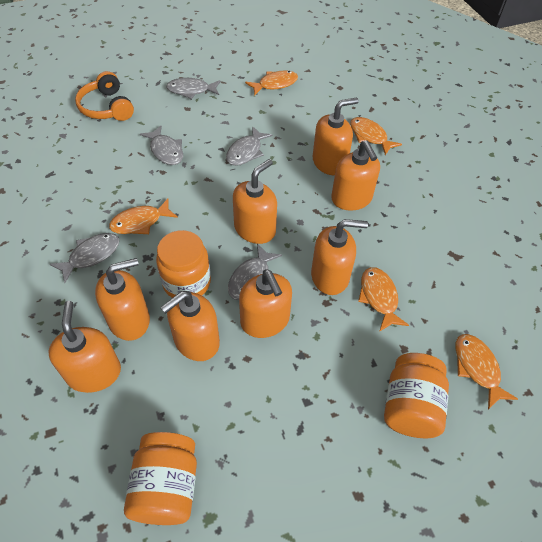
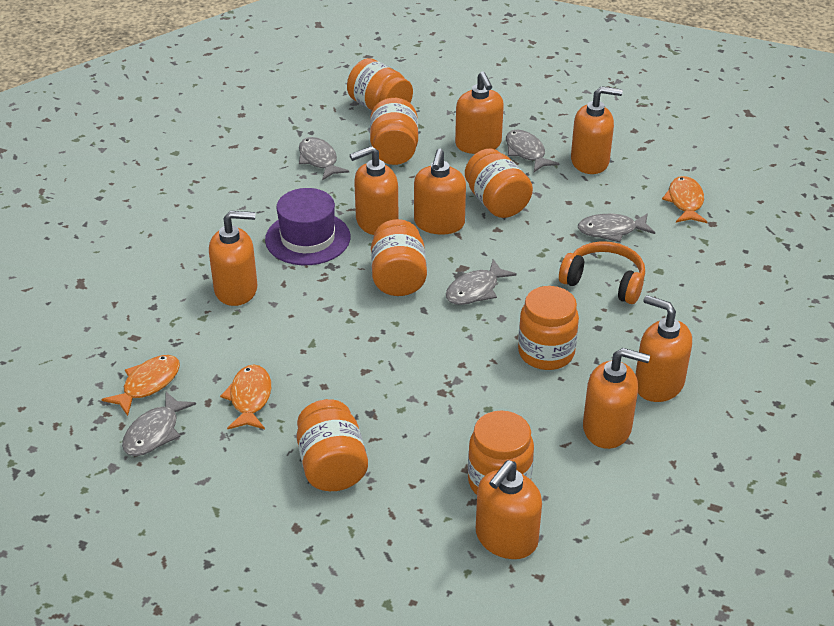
orange fish: [109,199,178,234] [245,70,298,95] [350,117,402,155] [358,267,409,332] [455,334,518,410] = 5 -> [101,355,180,416] [220,364,271,429] [662,176,707,223] = 3
orange jar: [124,432,197,525] [156,230,211,298] [384,353,449,438] = 3 -> [297,399,368,491] [347,58,413,110] [370,98,418,165] [371,219,427,296] [465,149,533,218] [468,411,534,495] [518,286,579,370] = 7
purple hat: none = 0 -> [265,188,351,265] = 1

